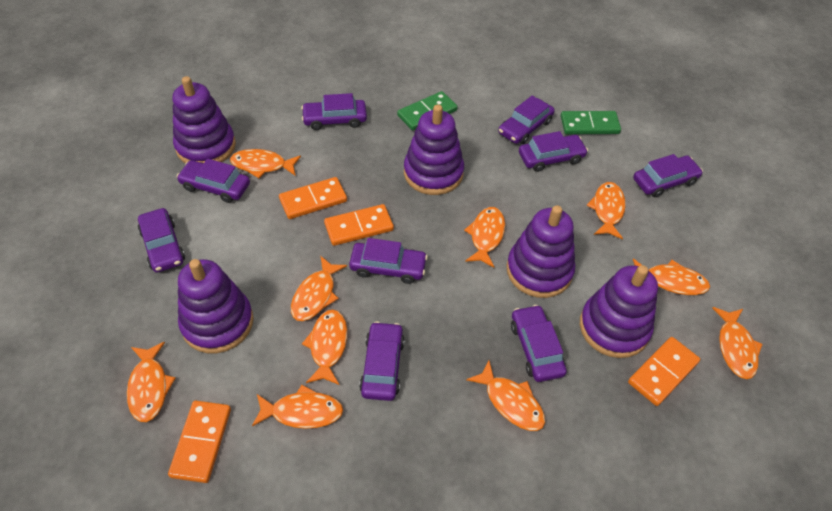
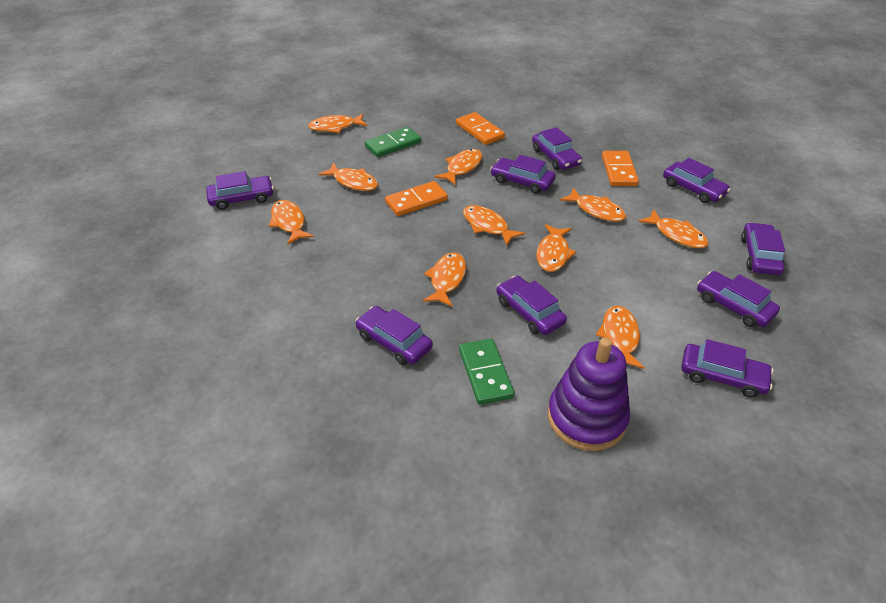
orange domino: [168,401,231,483] [279,177,347,219] [324,204,394,246] [628,337,700,406] = 4 -> [385,181,448,216] [456,112,505,145] [602,151,639,186] = 3
purple stacking toy: [173,76,236,163] [178,259,254,353] [404,104,464,195] [507,205,575,298] [580,265,658,358] = 5 -> [548,338,630,451] = 1

